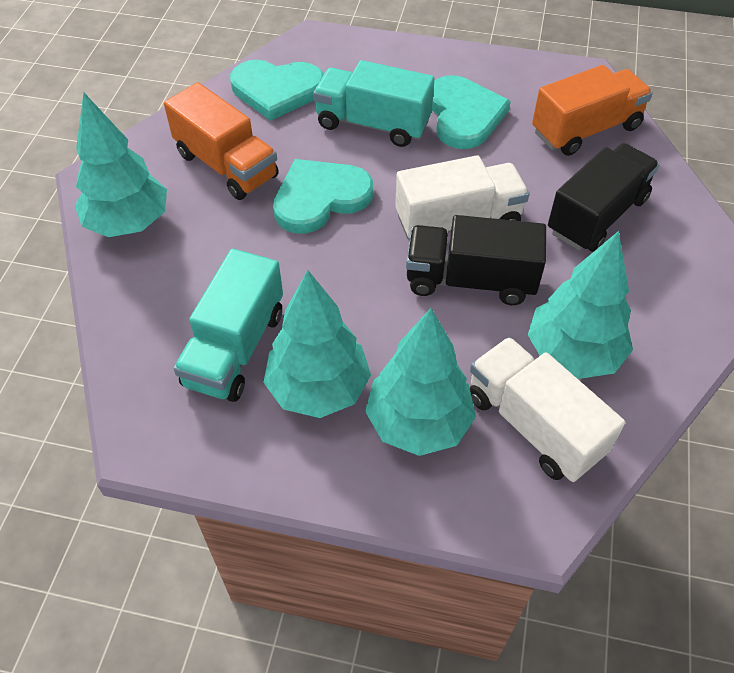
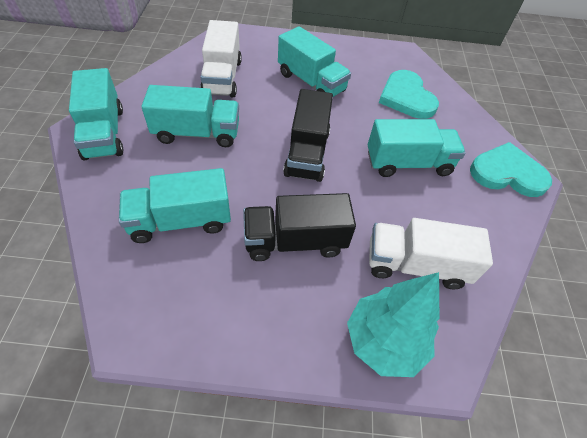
orange truck: [164,82,279,200] [532,65,653,156] = 2 -> none = 0
turquoise heart: [230,60,324,121] [273,159,373,234] [432,75,511,149] = 3 -> [379,70,439,119] [470,142,552,197] = 2
turquoise tree: [75,92,167,237] [263,270,371,418] [365,308,476,456] [528,231,633,379] = 4 -> [347,272,439,377] = 1
turquoise truck: [173,249,283,402] [313,60,435,147] = 2 -> [69,68,123,161] [119,168,231,243] [142,85,239,147] [278,26,351,97] [368,119,466,177] = 5

